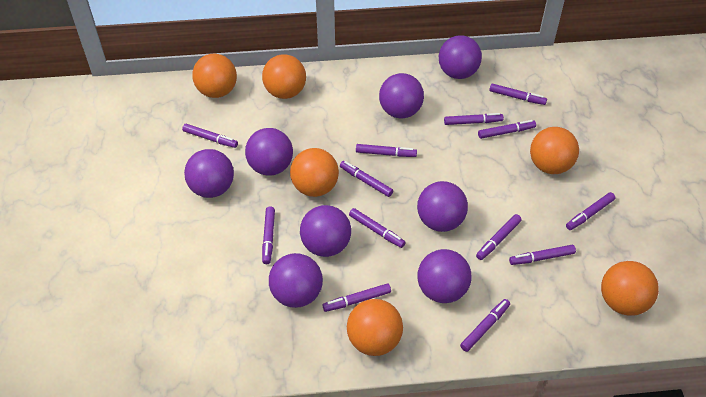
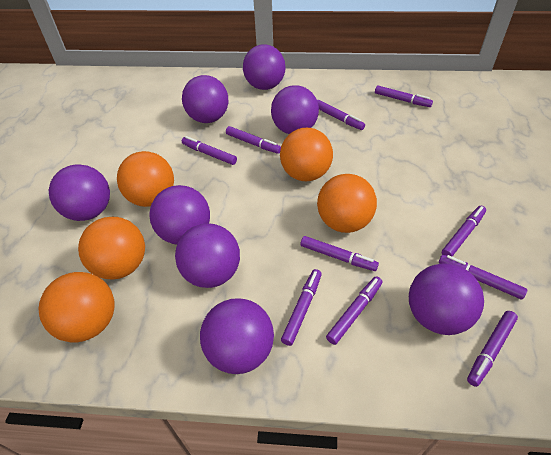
orange ball: [192,54,237,98] [262,54,306,99] [290,148,339,197] [347,299,403,356] [530,127,579,174] [601,261,659,316] = 6 -> [39,272,114,342] [78,217,145,280] [117,151,174,207] [280,128,333,181] [317,174,377,233] = 5
purple marker: [182,124,238,148] [262,207,275,264] [323,283,391,312] [340,161,393,197] [349,208,406,248] [356,144,417,157] [444,113,504,125] [460,299,510,352] [476,214,522,260] [478,120,536,139] [489,83,547,105] [509,245,576,265] [566,192,616,230] = 13 -> [182,136,237,165] [226,126,281,154] [281,269,322,346] [300,236,379,271] [317,100,365,130] [326,276,382,345] [375,86,433,107] [439,254,527,299] [442,206,486,256] [467,311,518,387] = 10

